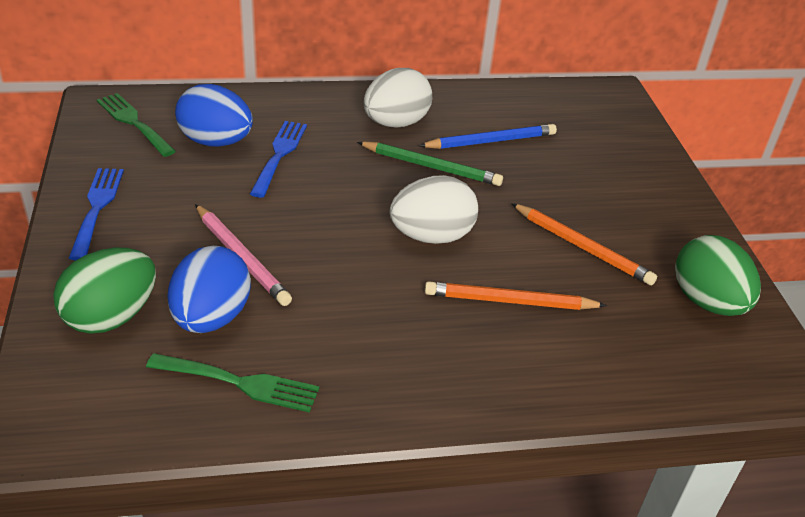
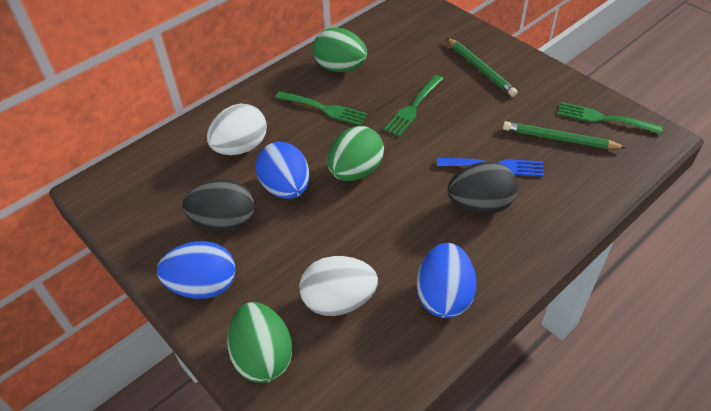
black egg: none = 0 -> [182,179,255,233] [447,162,518,215] = 2
blue egg: [167,246,251,333] [175,84,253,147] = 2 -> [157,241,236,299] [255,142,309,199] [417,243,476,318] = 3
blue fork: [69,168,124,261] [250,121,307,198] = 2 -> [437,158,544,177] = 1
blue pencil: [419,124,557,149] = 1 -> none = 0
green egg: [53,248,156,334] [675,235,761,316] = 2 -> [227,302,292,383] [313,27,367,72] [327,126,384,181] = 3
green fork: [97,93,176,157] [146,353,319,413] = 2 -> [275,91,367,126] [384,75,443,137] [558,102,663,134] = 3
green pencil: [357,142,503,186] = 1 -> [447,38,518,97] [503,121,626,149] = 2
orange pencil: [425,281,607,310] [511,203,657,286] = 2 -> none = 0
pink pencil: [195,204,292,306] = 1 -> none = 0

